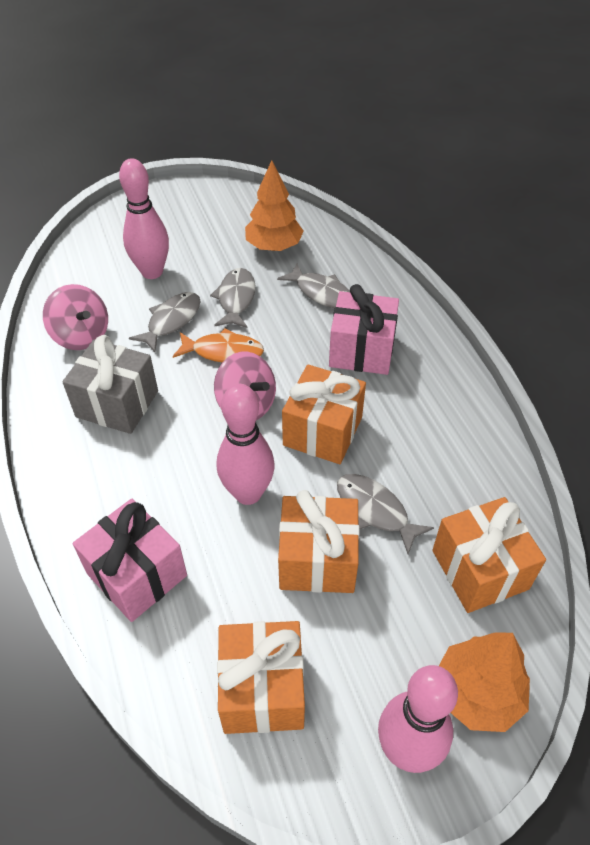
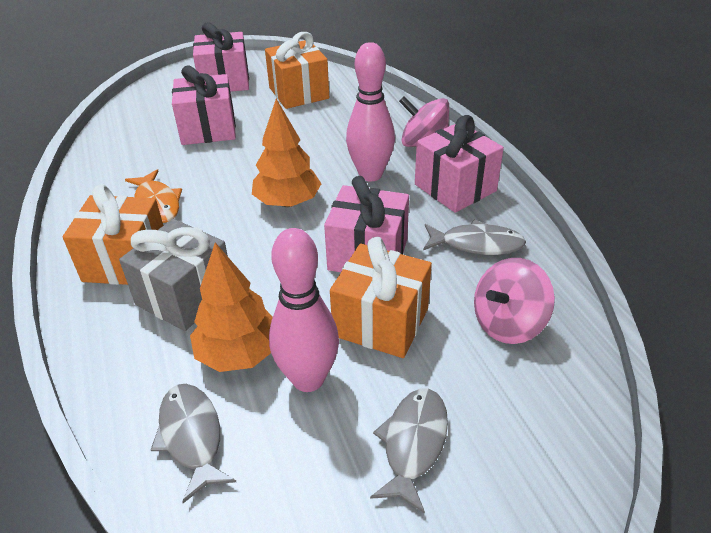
grey fish: [129,292,201,352] [210,268,255,328] [277,263,350,308] [337,474,434,554] = 4 -> [151,384,236,503] [370,389,448,514] [423,220,526,255] = 3
orange gift: [217,621,305,734] [278,490,360,593] [282,364,366,464] [432,497,546,613] = 4 -> [63,184,163,285] [265,32,329,109] [330,237,432,358] = 3
pink bowling pin: [119,158,169,279] [217,384,275,505] [378,665,458,773] = 3 -> [269,228,339,392] [346,42,395,181] = 2
pink gift: [73,499,187,622] [329,284,399,375] = 2 -> [172,65,236,145] [193,23,249,92] [324,176,409,272] [415,115,504,213] = 4

